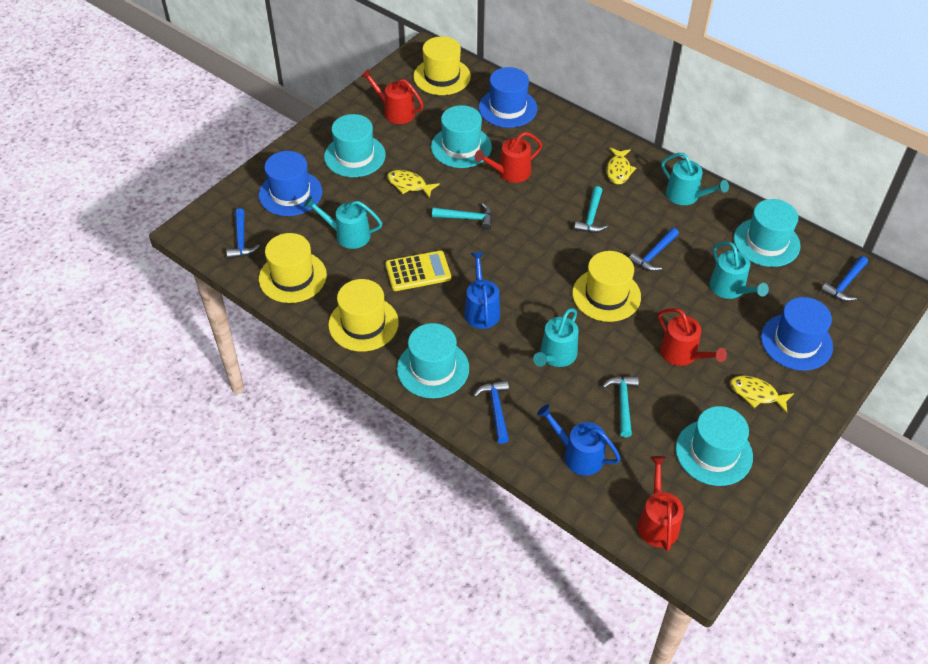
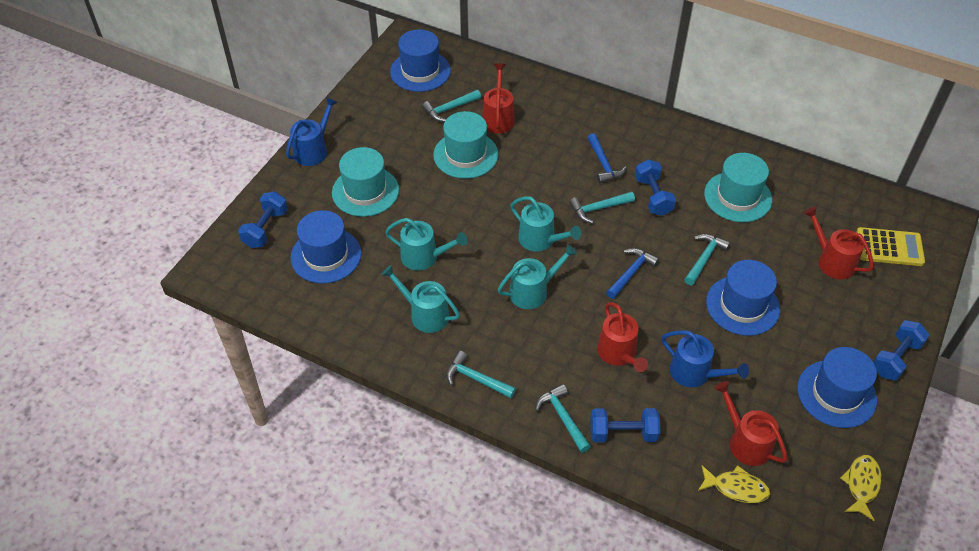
blue dumbbell: none = 0 -> [238,192,288,248] [590,408,660,443] [635,159,676,216] [873,320,930,381] = 4
blue hammer: [226,208,260,259] [473,380,509,444] [629,228,679,271] [821,256,868,302] = 4 -> [588,133,627,183] [606,248,659,299] = 2
blue hat: [259,151,322,216] [479,67,537,128] [761,297,833,371] = 3 -> [290,210,361,283] [390,29,451,92] [706,260,780,336] [797,347,877,428] = 4
turquoise hammer: [432,203,492,230] [574,186,607,233] [602,376,639,437] = 3 -> [422,90,481,122] [446,351,516,398] [535,384,591,453] [569,191,635,223] [684,234,730,285] = 5
turquoise hat: [324,114,386,177] [397,323,469,398] [431,105,492,168] [676,406,753,486] [734,199,801,267] = 5 -> [332,147,399,217] [433,111,498,179] [704,153,772,222] = 3
yellow fish: [387,170,440,198] [607,148,636,184] [730,375,794,413] = 3 -> [698,465,770,503] [840,455,882,521] = 2
yellow hat: [259,233,327,303] [328,279,399,352] [413,36,471,95] [572,251,641,322] = 4 -> none = 0

